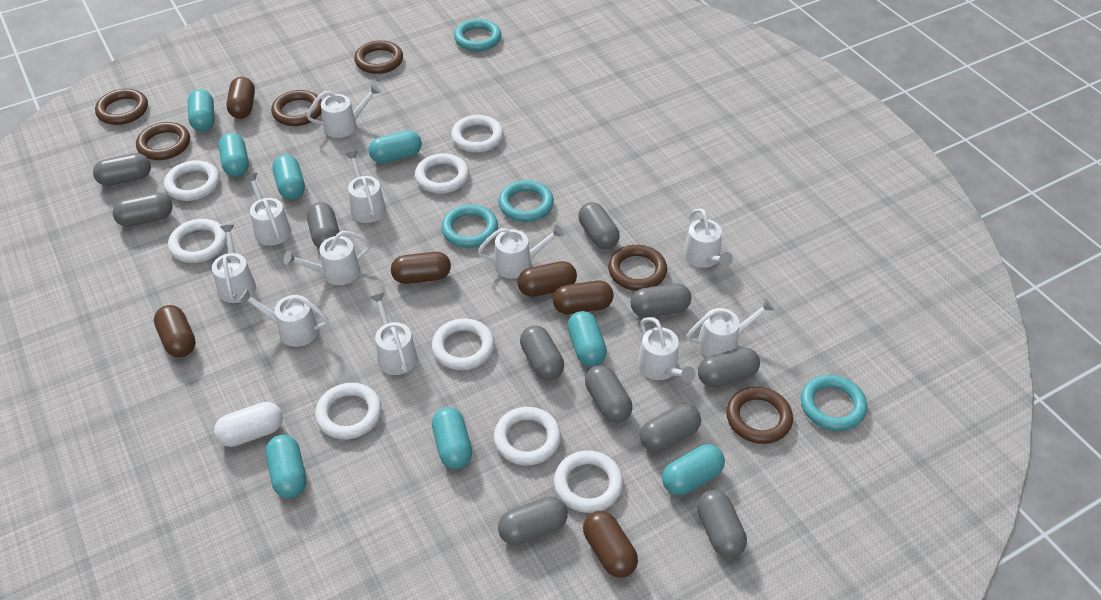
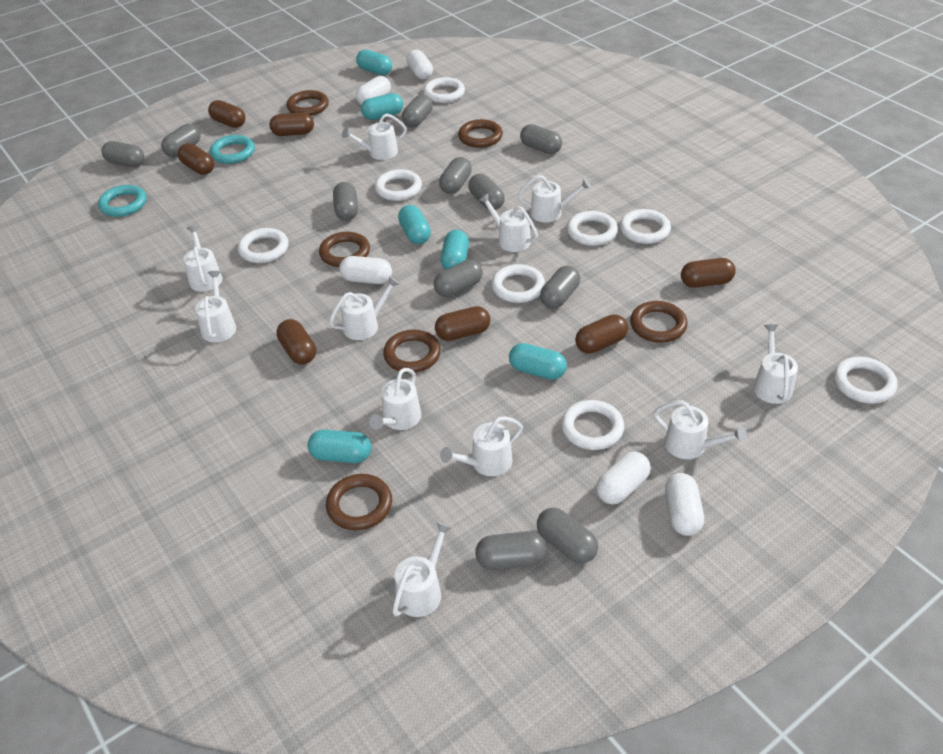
brown capsule: [154,305,196,357] [226,77,255,119] [391,252,451,284] [517,261,577,297] [553,281,614,314] [583,511,638,578] = 6 -> [178,143,214,175] [208,100,245,128] [269,112,314,136] [276,319,316,365] [435,306,490,341] [575,314,628,354] [681,258,736,288] = 7
turquoise capsule: [188,89,215,132] [218,133,249,177] [265,435,306,498] [273,155,305,200] [368,130,422,163] [432,407,472,469] [567,311,607,367] [662,444,725,495] = 8 -> [307,430,371,463] [356,50,392,75] [361,93,403,120] [398,205,431,244] [441,230,469,270] [509,343,567,380] = 6
turquoise ring: [441,204,498,248] [454,19,501,51] [498,180,554,222] [801,375,867,431] = 4 -> [98,185,147,217] [210,135,255,164] = 2
white capsule: [214,402,283,447] = 1 -> [339,256,392,284] [356,76,391,105] [406,50,433,79] [596,452,651,504] [665,473,704,536] = 5

